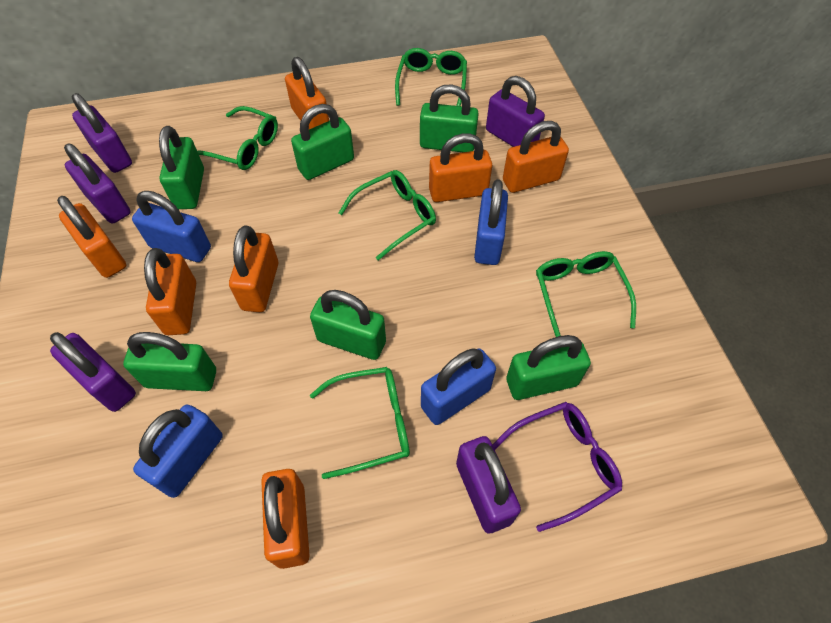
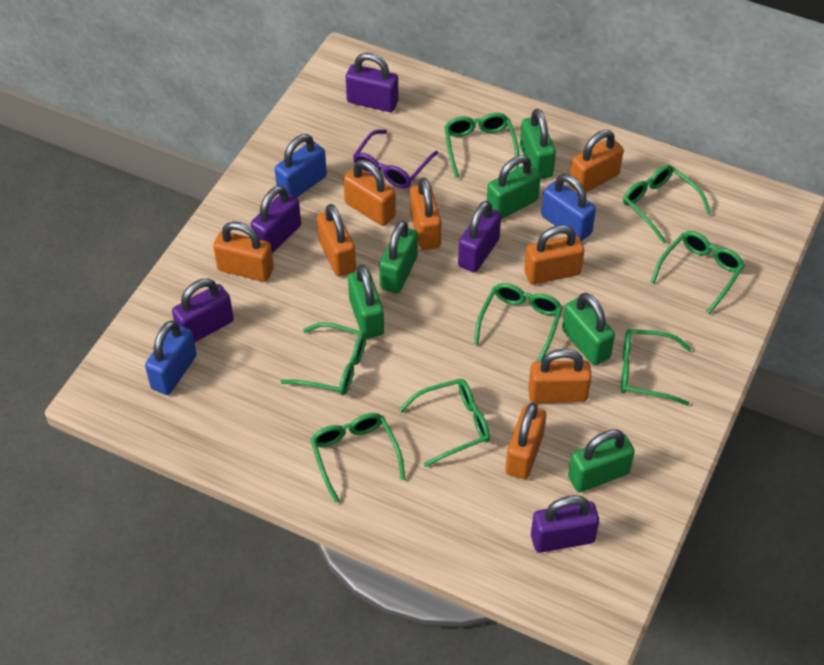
blue padlock: [132,191,211,262] [133,404,223,498] [421,348,496,425] [474,179,508,265] = 4 -> [145,320,197,395] [275,134,327,198] [541,174,596,241] = 3
green glasses: [197,106,278,170] [310,367,410,479] [339,170,436,260] [395,48,467,106] [536,251,636,337] = 5 -> [280,322,366,395] [310,413,405,503] [399,379,490,467] [444,113,519,178] [474,283,563,361] [621,329,691,406] [623,165,711,244] [651,231,745,314] = 8
orange padlock: [57,196,127,278] [144,248,196,335] [229,225,278,312] [261,469,310,569] [285,57,329,129] [429,133,492,202] [503,121,569,193] = 7 -> [213,221,274,282] [317,204,356,277] [343,160,396,226] [410,177,442,250] [506,403,546,479] [524,225,584,285] [528,349,592,403] [570,130,624,192] = 8

